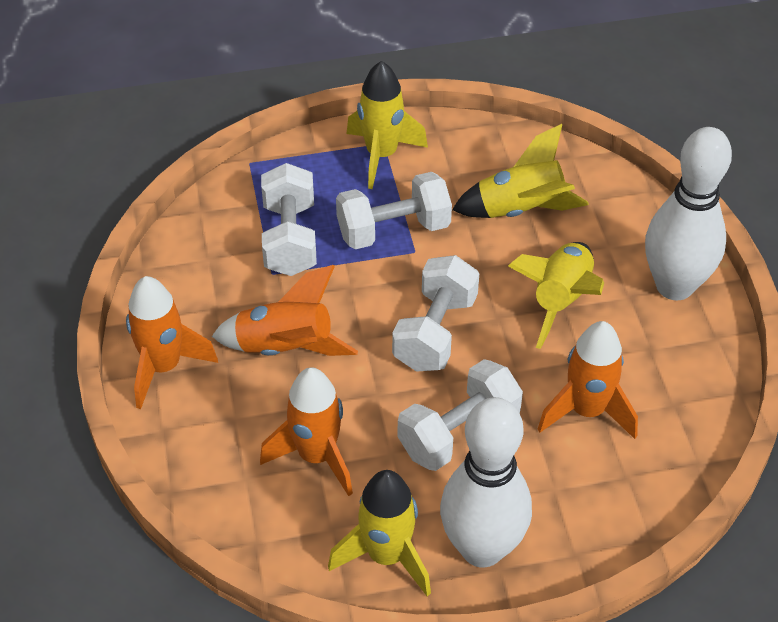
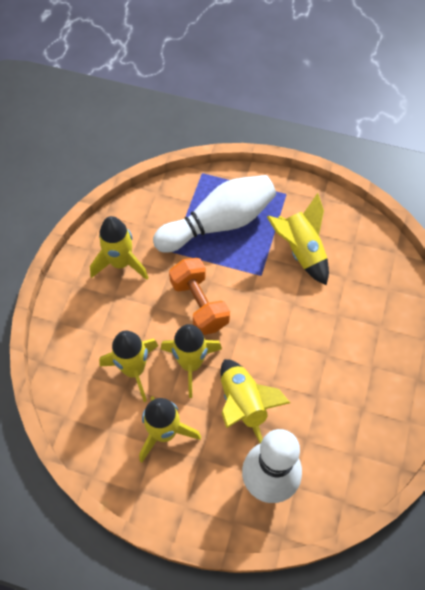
orange dumbbell: none = 0 -> [169,258,230,335] = 1
orange rocket: [126,276,218,409] [212,265,358,356] [260,367,353,496] [538,321,638,439] = 4 -> none = 0
white dumbbell: [261,163,317,276] [336,172,452,249] [392,255,479,372] [398,359,523,471] = 4 -> none = 0
yellow rocket: [328,470,431,597] [347,61,428,189] [452,124,589,218] [508,242,604,349] = 4 -> [90,216,149,280] [99,330,158,402] [139,396,201,463] [161,324,222,398] [221,359,290,443] [267,193,329,285] = 6

